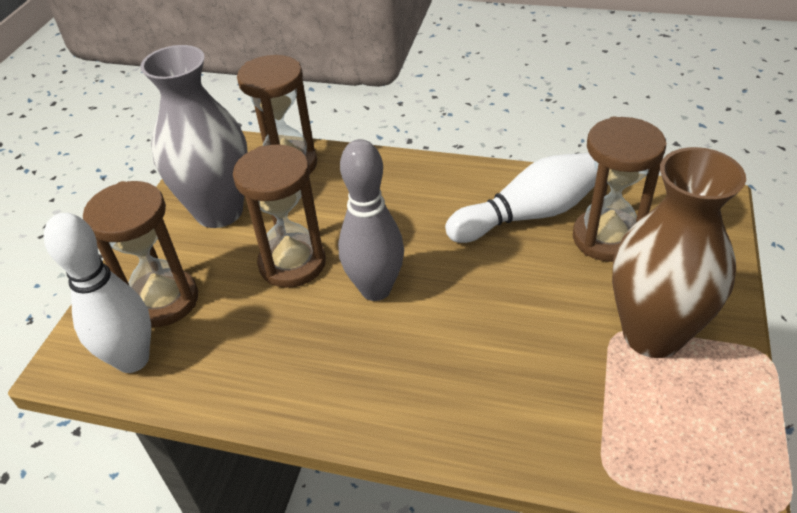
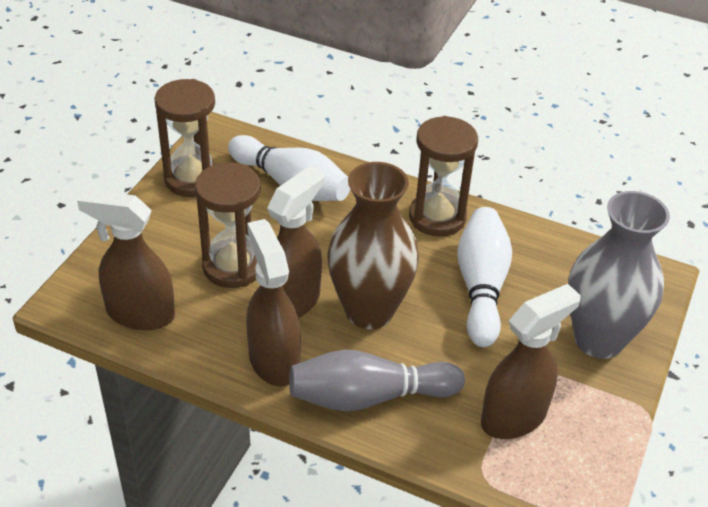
brown hourglass: [83,181,198,327] [233,144,326,288] [237,55,317,174] [573,117,666,262] = 4 -> [155,79,217,197] [195,162,261,288] [409,116,478,237] = 3
brown spray bottle: none = 0 -> [77,189,175,330] [246,219,301,387] [267,166,324,318] [481,284,581,439] = 4

